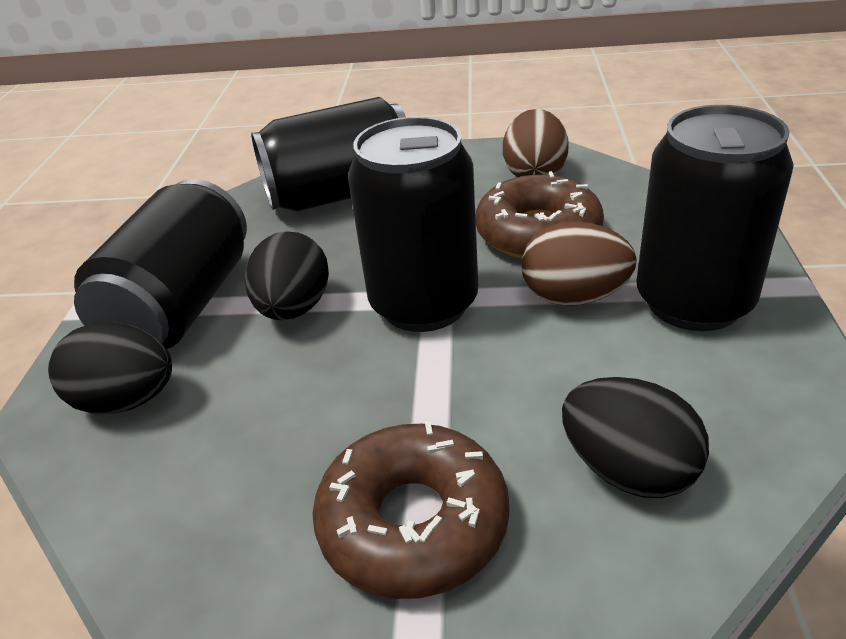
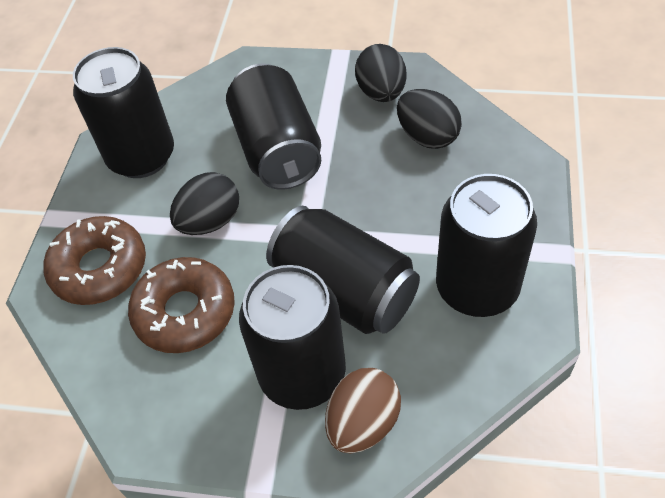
black can: [74,179,247,349] [251,97,406,212] [348,117,478,332] [637,105,794,331] = 4 -> [73,47,174,178] [226,63,321,190] [239,265,346,410] [266,206,420,334] [436,174,537,317] = 5
brown egg: [503,109,569,177] [521,221,637,306] = 2 -> [325,368,401,453] = 1

